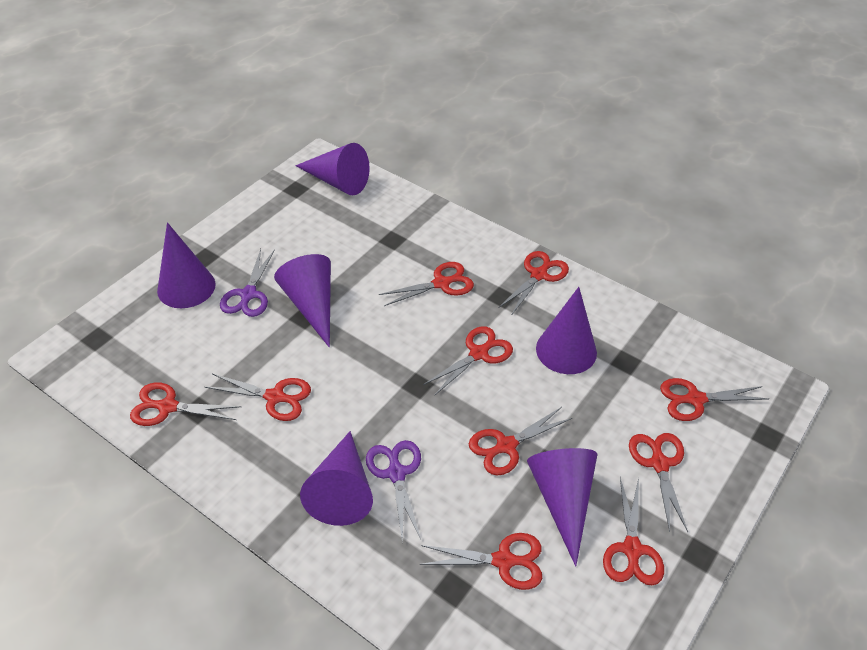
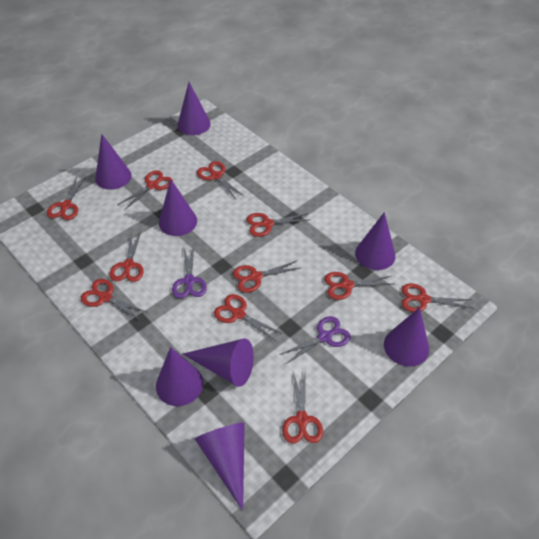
purple cone: [157,222,215,308] [274,254,331,348] [295,143,370,195] [300,431,373,526] [527,448,597,567] [536,287,597,374] = 6 -> [95,134,132,190] [156,347,203,406] [159,179,197,236] [178,82,211,135] [183,338,254,387] [195,422,245,511] [355,212,396,270] [384,307,429,367] = 8
red scissors: [130,382,241,426] [205,374,311,421] [379,262,474,306] [420,533,542,590] [423,326,513,396] [469,407,572,475] [498,251,569,316] [603,477,664,585] [629,433,688,532] [660,378,769,421] = 10 -> [47,176,86,220] [81,279,148,320] [109,232,144,282] [118,170,173,210] [197,161,244,199] [214,294,283,341] [233,260,300,293] [246,213,308,237] [282,371,323,444] [324,272,392,300] [401,283,472,312] = 11

